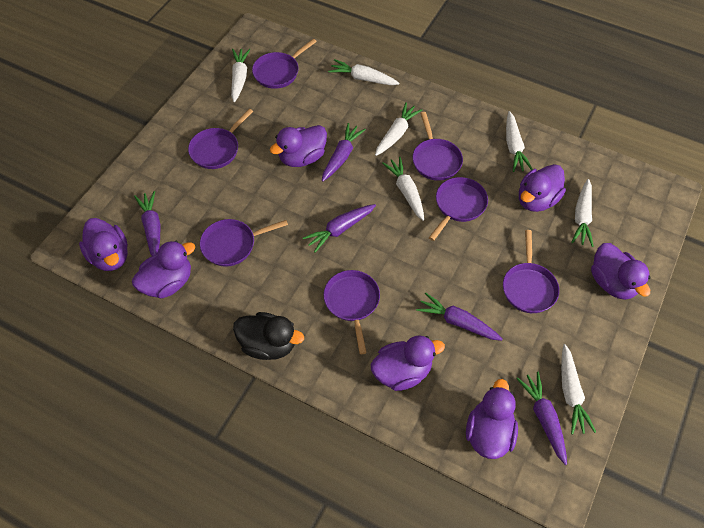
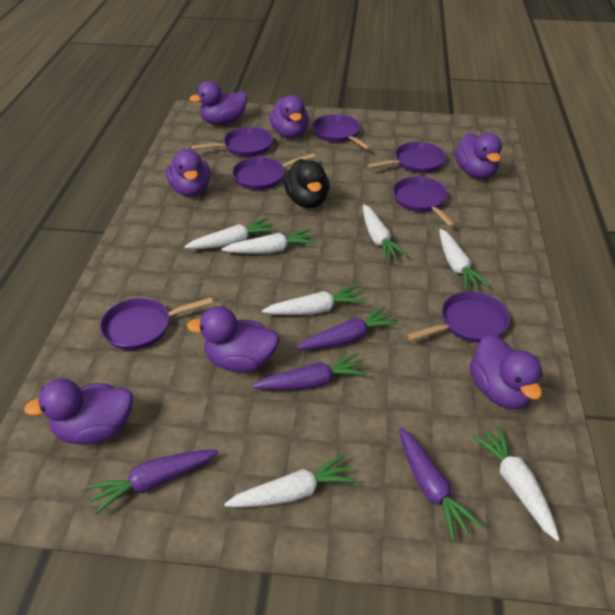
purple carrot: [134,191,161,256] [303,204,376,253] [322,123,366,182] [416,292,503,341] [516,372,567,465] = 5 -> [87,450,218,514] [252,353,367,390] [296,306,398,350] [399,427,483,541] = 4

